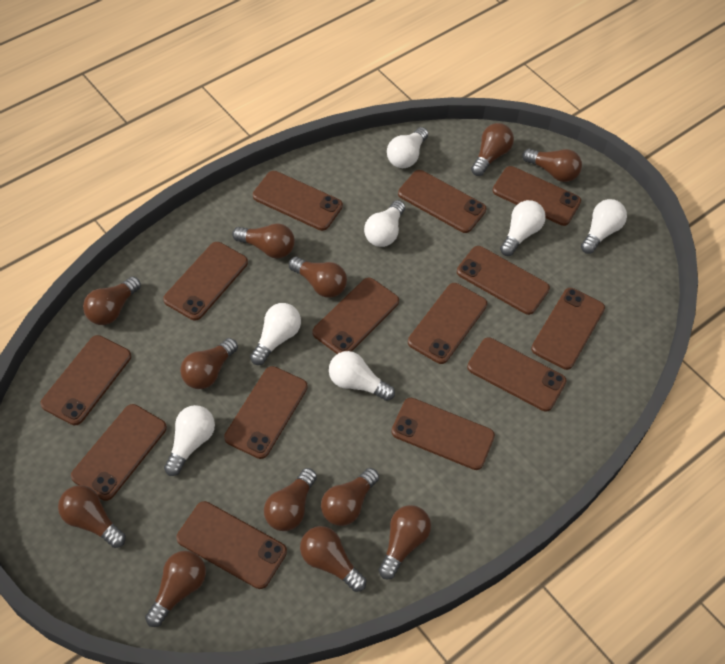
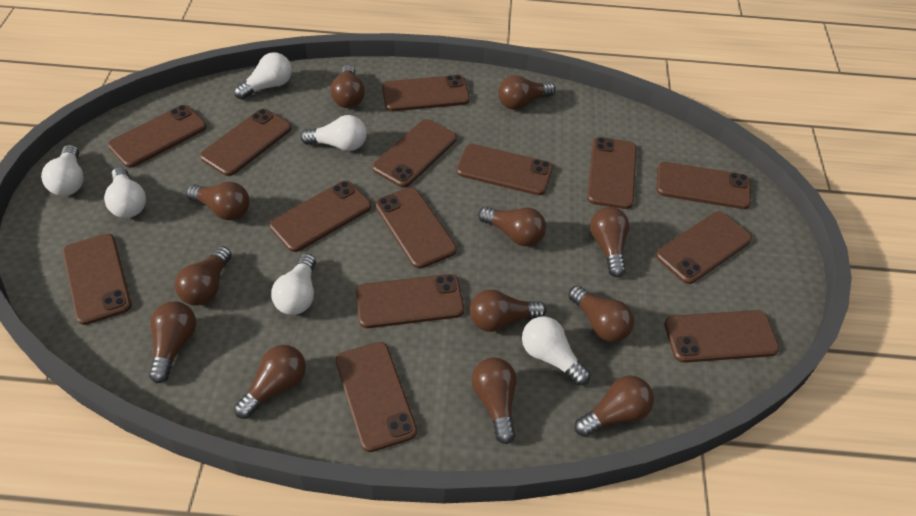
white light bulb: [164,405,215,476] [250,303,301,365] [329,351,395,401] [364,200,405,247] [387,127,428,168] [500,200,546,256] [581,199,627,254] = 7 -> [41,145,84,196] [104,167,146,218] [234,52,292,100] [271,253,316,315] [300,115,367,151] [522,316,590,386] = 6

